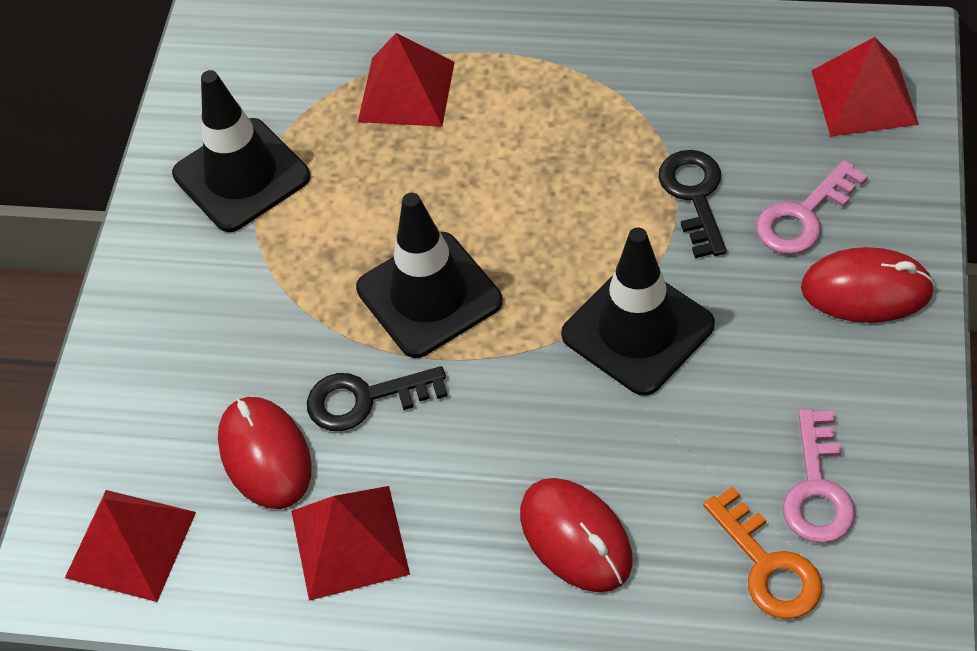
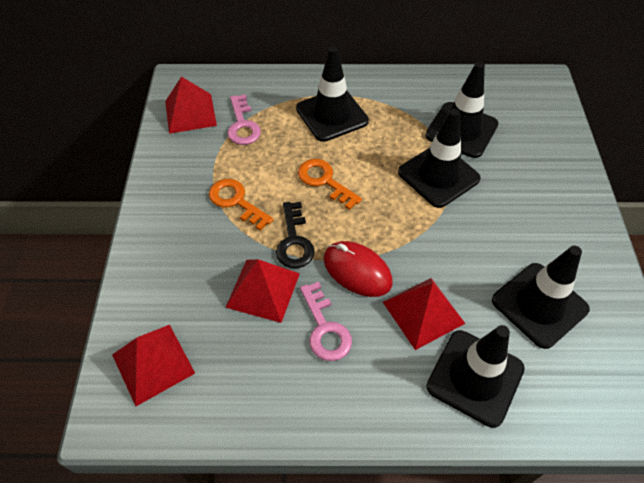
black key: [307,366,448,431] [658,150,727,258] = 2 -> [276,202,315,268] = 1
black traffic cone: [172,70,310,232] [356,193,503,358] [561,228,715,396] = 3 -> [296,46,369,142] [398,109,481,208] [425,62,498,158] [426,325,525,428] [492,246,590,349] = 5
orange key: [703,486,822,619] = 1 -> [209,179,274,231] [298,159,362,210] = 2
red mouse: [218,397,312,509] [520,478,633,592] [801,247,935,323] = 3 -> [324,241,392,297] = 1

